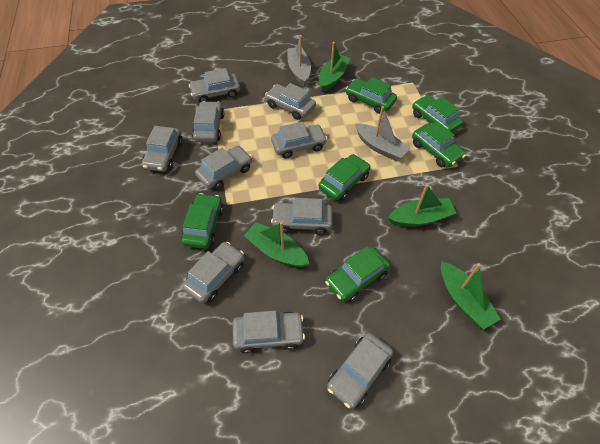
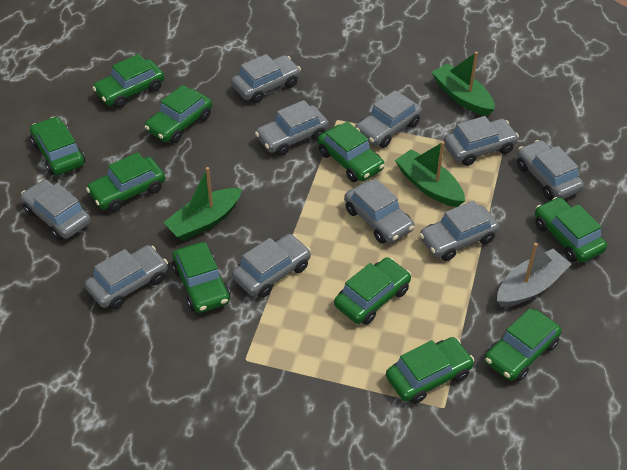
green boat: [244,222,309,267] [319,42,350,92] [388,184,456,227] [441,261,501,329] = 4 -> [163,167,242,241] [395,141,465,207] [432,52,495,116] = 3
green car: [181,193,224,249] [319,154,370,201] [325,246,390,302] [346,77,397,114] [412,95,463,132] [412,121,466,167] = 6 -> [30,117,85,175] [86,152,165,212] [93,54,164,108] [145,85,212,143] [172,242,230,313] [317,121,385,182] [334,257,411,325] [386,337,474,404] [484,308,562,381] [535,197,607,263] = 10
grey boat: [287,35,311,86] [355,106,410,161] = 2 -> [497,243,571,307] = 1

